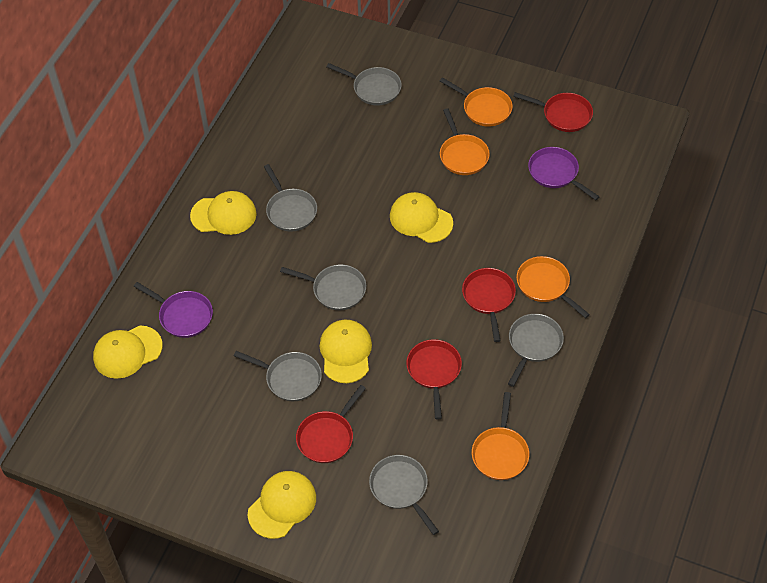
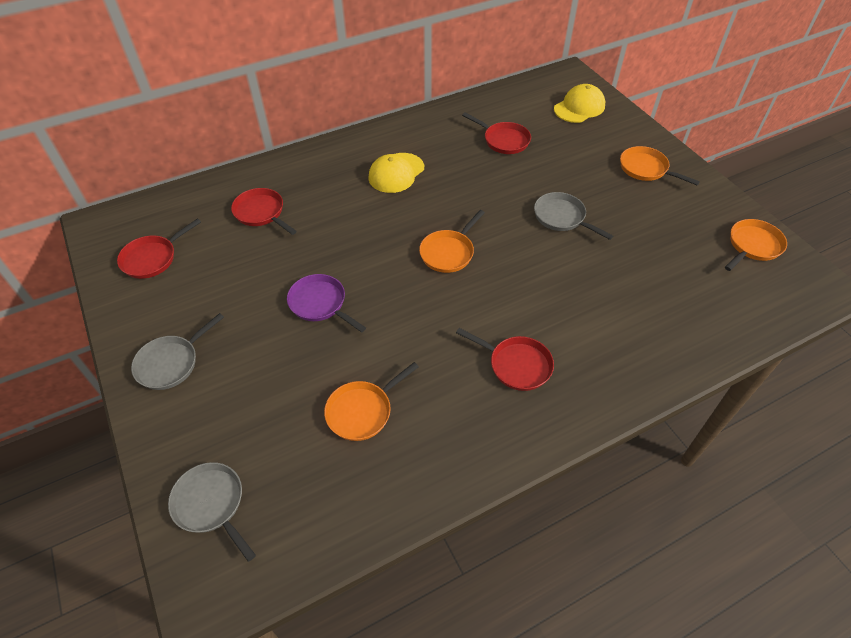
grey pan: [234,351,322,401] [264,164,317,232] [280,264,366,310] [326,63,402,106] [369,455,439,535] [508,314,564,387] = 6 -> [131,313,224,390] [168,462,256,562] [534,192,613,240] = 3
purple pan: [133,282,213,338] [528,147,599,200] = 2 -> [287,274,366,332] = 1
yellow cap: [93,325,163,379] [190,191,257,235] [248,471,316,539] [320,320,372,383] [390,192,453,243] = 5 -> [368,153,424,193] [554,84,605,123] = 2

